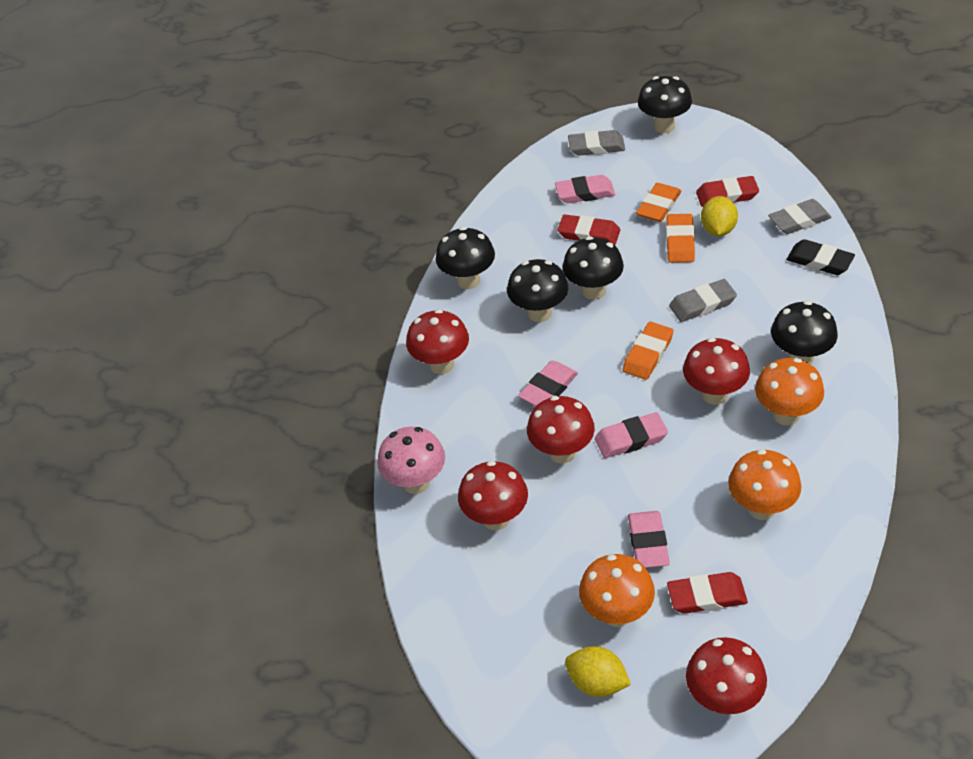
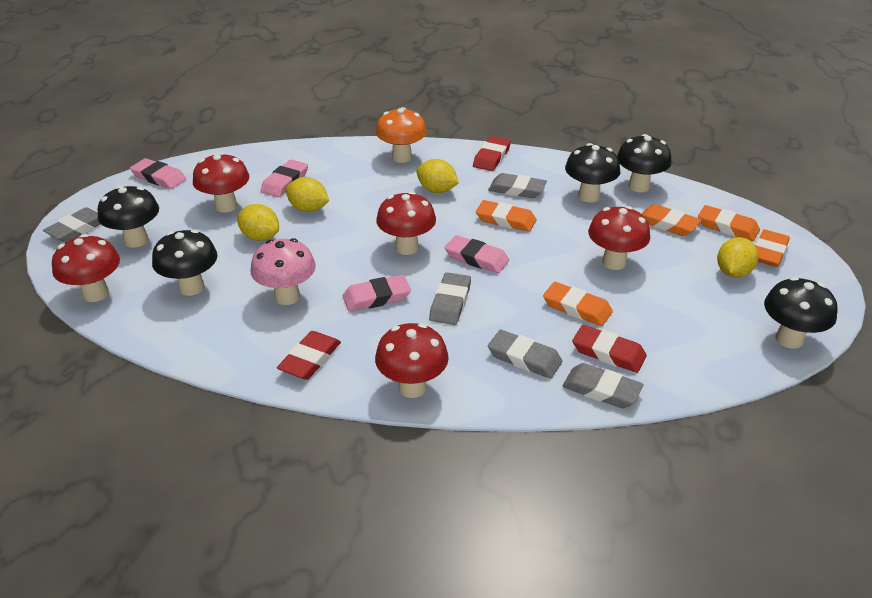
black eraser: [787,239,855,275] = 1 -> none = 0
grey eraser: [568,130,625,156] [669,279,737,322] [768,199,832,234] = 3 -> [43,207,100,242] [429,272,471,325] [488,173,547,198] [488,330,562,379] [562,363,644,408] = 5
orange eraser: [623,322,674,380] [636,183,681,222] [666,214,695,263] = 3 -> [476,200,536,232] [543,282,613,326] [642,204,701,236] [698,205,760,241] [755,230,790,267] = 5
orange mushroom: [579,554,655,627] [728,449,801,520] [755,358,824,426] = 3 -> [376,107,427,163] = 1
yellow lemon: [565,646,631,697] [701,196,738,236] = 2 -> [237,204,279,241] [286,177,329,212] [417,159,459,193] [717,237,758,278] = 4

